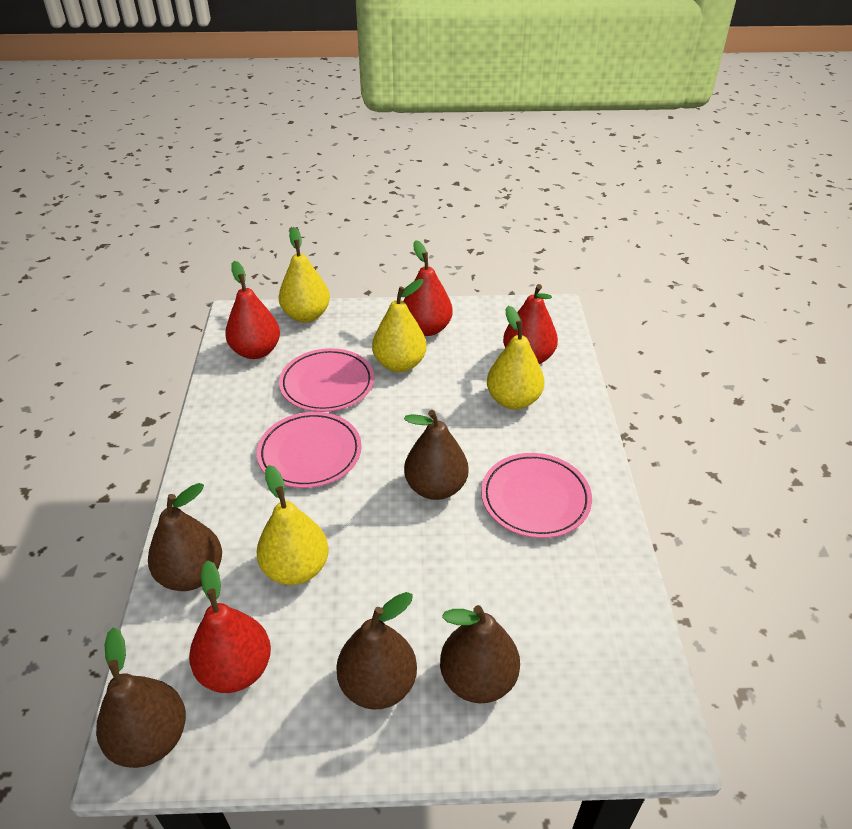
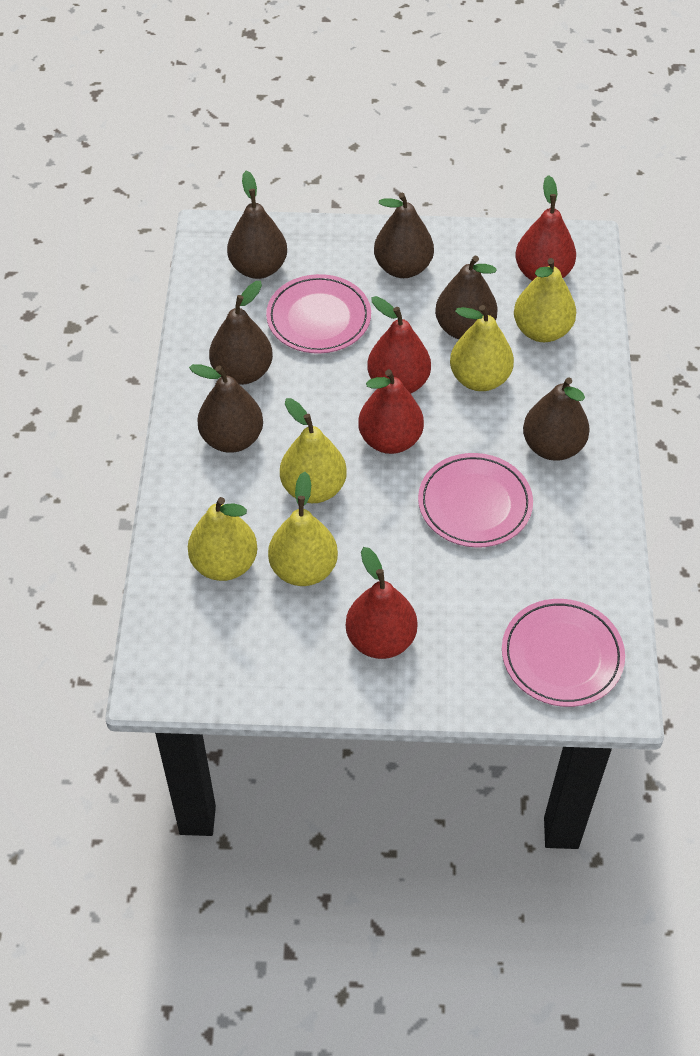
brown pear: [96,627,186,768] [148,483,222,591] [336,592,417,710] [404,410,469,500] [440,605,520,703] = 5 -> [189,364,263,453] [209,281,273,385] [227,171,287,279] [374,192,434,278] [435,255,498,339] [523,378,590,461] = 6
yellow pear: [256,465,329,585] [279,227,330,322] [372,279,427,372] [487,306,544,409] = 4 -> [188,497,257,581] [268,472,338,586] [280,398,347,503] [450,305,514,391] [514,258,576,342] = 5

